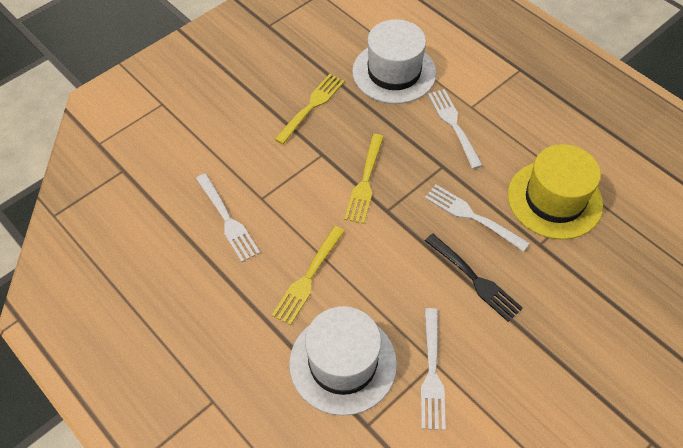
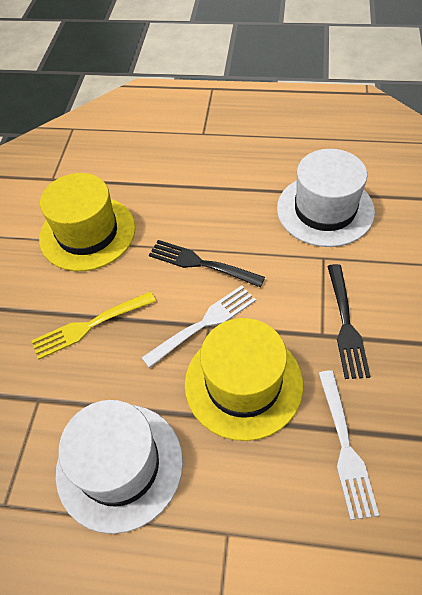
black fork: [425,234,523,322] = 1 -> [149,240,265,287] [327,264,371,379] = 2
white fork: [196,173,260,262] [421,308,446,430] [425,185,530,252] [428,89,483,169] = 4 -> [142,285,256,368] [318,370,379,520] = 2
yellow fork: [272,226,345,325] [274,74,345,144] [344,134,384,224] = 3 -> [31,291,156,360] = 1
yellow hat: [508,144,603,240] = 1 -> [39,173,135,271] [185,318,303,441] = 2

